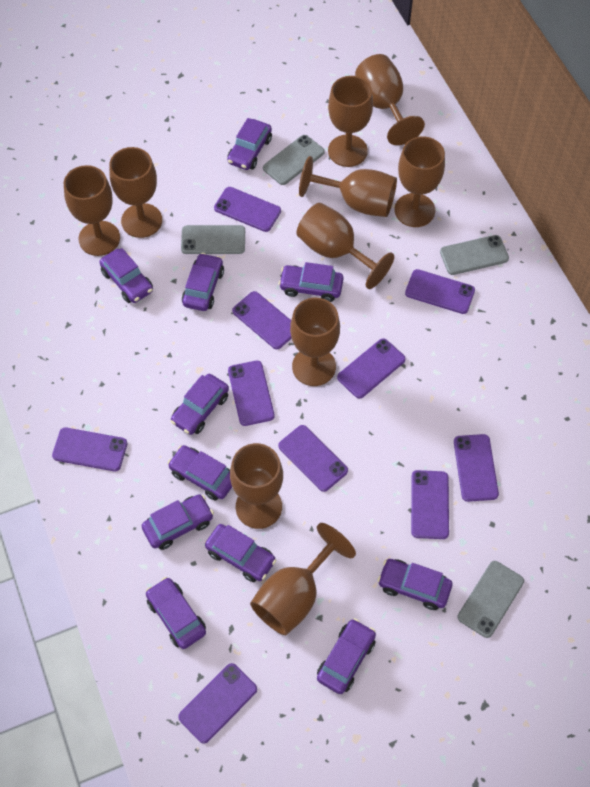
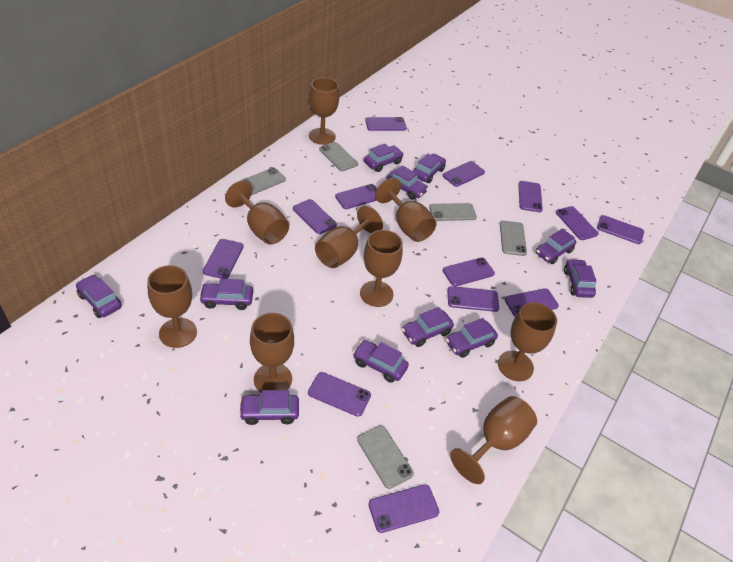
brown goblet: [64,165,120,256] [109,147,162,238] [230,443,283,529] [250,523,356,635] [290,298,340,386] [297,203,394,289] [299,156,397,217] [328,76,373,167] [355,54,425,145] [394,136,445,227] = 10 -> [147,265,197,348] [225,180,289,245] [250,313,294,393] [309,77,339,145] [315,206,383,268] [360,230,403,307] [375,178,437,242] [450,396,537,484] [498,302,557,381] = 9
grey phone: [181,225,245,254] [263,135,325,185] [440,235,509,275] [458,561,524,638] = 4 -> [240,168,286,195] [319,142,358,171] [357,425,414,489] [429,203,477,221] [500,221,527,256] = 5
purple phone: [52,427,127,471] [178,663,257,744] [214,187,281,232] [228,361,275,426] [232,291,292,349] [278,425,348,492] [337,338,406,399] [405,269,475,314] [411,470,449,539] [454,434,499,502] = 10 -> [203,239,244,279] [293,199,337,234] [308,372,371,417] [335,184,377,209] [365,117,407,131] [368,484,439,533] [442,161,485,187] [443,258,495,286] [447,286,499,312] [504,288,559,316] [518,181,543,212] [556,206,598,240] [597,215,644,244] = 13

